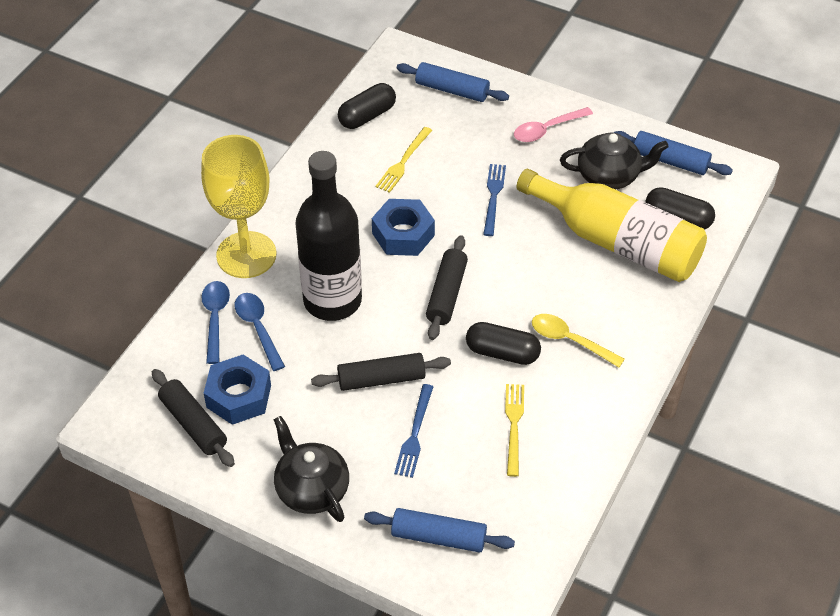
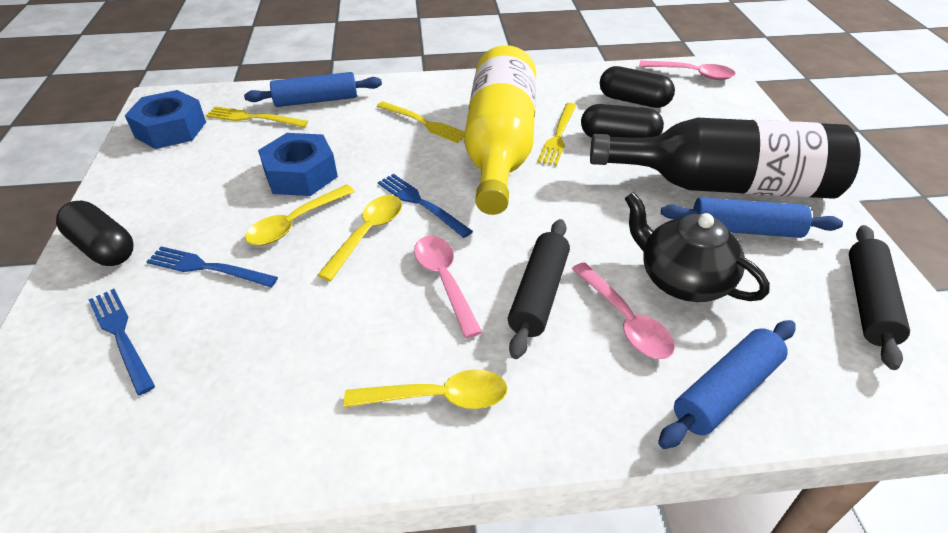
black rolling pin: [152,369,235,467] [311,353,451,391] [426,235,468,340] = 3 -> [508,219,570,359] [849,225,910,370] = 2
black teapot: [274,416,349,522] [560,133,669,190] = 2 -> [625,192,770,302] = 1
blue fork: [394,384,433,478] [483,164,506,236] = 2 -> [88,289,155,395] [146,246,278,287] [378,174,473,238] = 3
blue spoon: [201,281,230,364] [235,293,285,371] = 2 -> none = 0
pink spoon: [514,107,593,142] = 1 -> [414,236,482,338] [572,262,675,359] [639,60,736,80] = 3
yellow fork: [376,127,432,193] [505,384,524,477] = 2 -> [206,106,308,127] [377,101,465,143] [538,103,577,166] = 3
yellow goblet: [201,135,276,278] = 1 -> none = 0
yellow spoon: [532,314,625,368] = 1 -> [245,185,355,245] [317,195,402,281] [344,369,508,409] = 3

